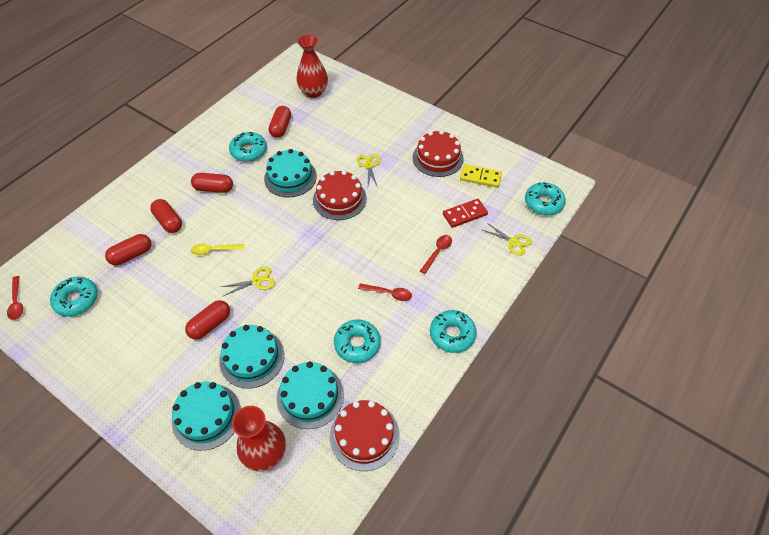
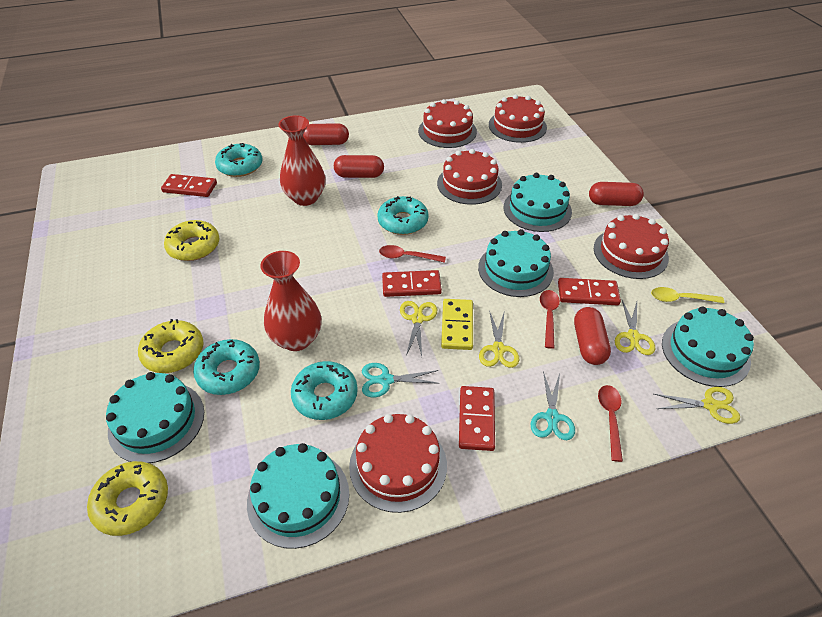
red cake: [313,170,367,220] [330,400,400,471] [413,130,464,177] = 3 -> [349,414,447,513] [418,99,477,148] [437,149,502,205] [489,94,547,143] [594,214,669,279] = 5
red capsule: [105,234,151,265] [150,199,182,233] [185,300,230,340] [191,173,233,193] [269,106,291,138] = 5 -> [303,123,349,145] [334,155,384,178] [574,307,611,365] [589,182,644,206] = 4
red domino: [443,199,488,228] = 1 -> [161,174,217,197] [382,270,442,297] [459,386,495,451] [558,278,621,305] = 4
turquoise cake: [172,382,241,451] [219,325,285,389] [264,149,317,198] [277,362,344,429] = 4 -> [106,372,204,463] [247,443,349,549] [478,229,554,297] [503,173,572,232] [662,306,754,387] = 5
turquoise donut: [50,277,98,317] [229,132,267,162] [334,320,381,363] [430,310,477,353] [525,182,566,215] = 5 -> [193,339,260,395] [215,143,262,177] [291,361,358,420] [377,196,429,235] = 4
turquoise scissors: none = 0 -> [362,363,440,397] [531,371,575,440] = 2
yellow donut: none = 0 -> [87,461,168,536] [138,319,204,373] [164,220,219,261] = 3
yellow scissors: [221,267,275,296] [357,154,381,186] [481,223,532,256] = 3 -> [400,301,437,356] [479,310,519,368] [615,300,655,355] [654,387,740,424] = 4

